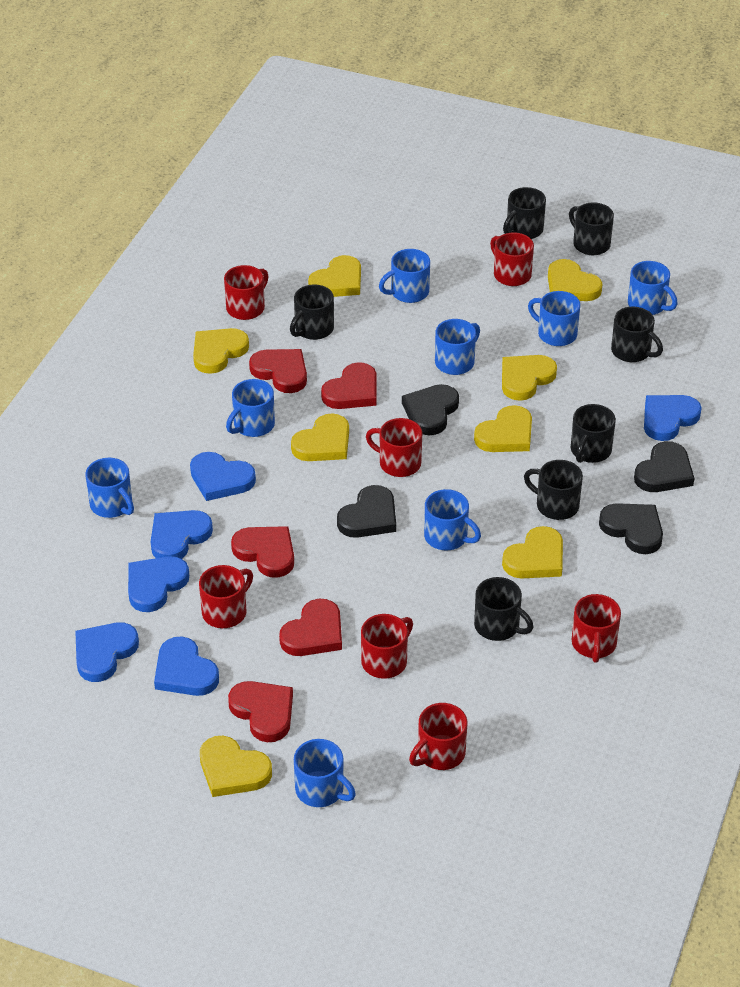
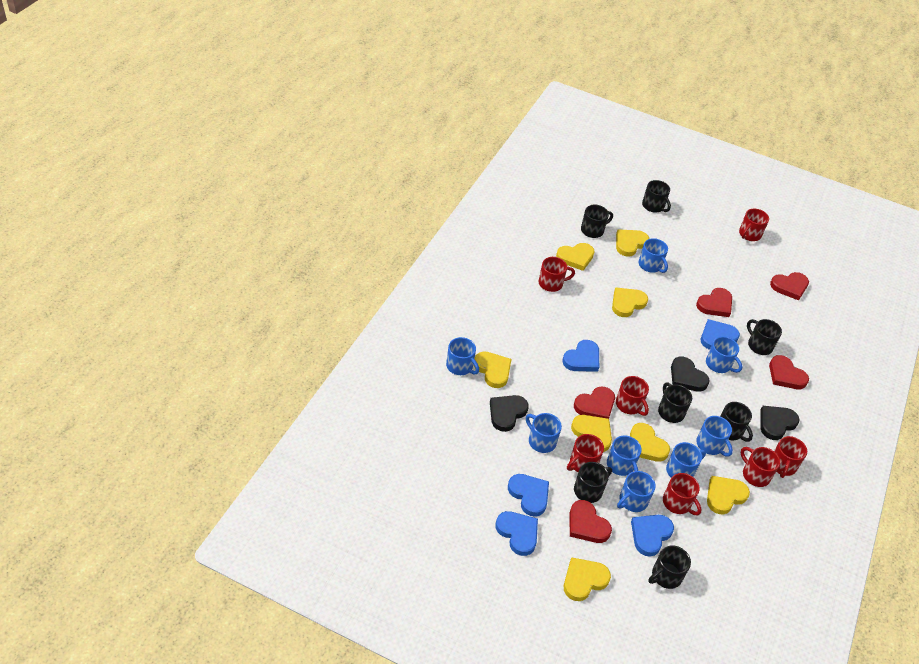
black heart: [337,485,396,538] [402,384,459,435] [599,503,663,554] [634,441,694,492] = 4 -> [490,395,529,432] [671,357,710,392] [761,406,799,440] = 3
blue heart: [75,622,139,682] [128,556,189,612] [151,510,213,559] [154,637,219,696] [190,452,256,501] [644,395,702,441] = 6 -> [495,511,538,556] [508,474,549,517] [562,340,599,372] [631,515,674,556] [701,319,740,350] = 5

